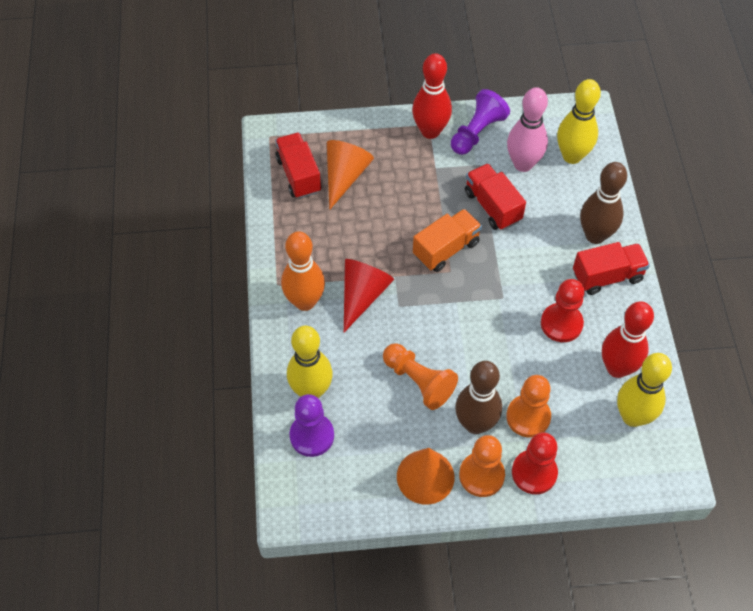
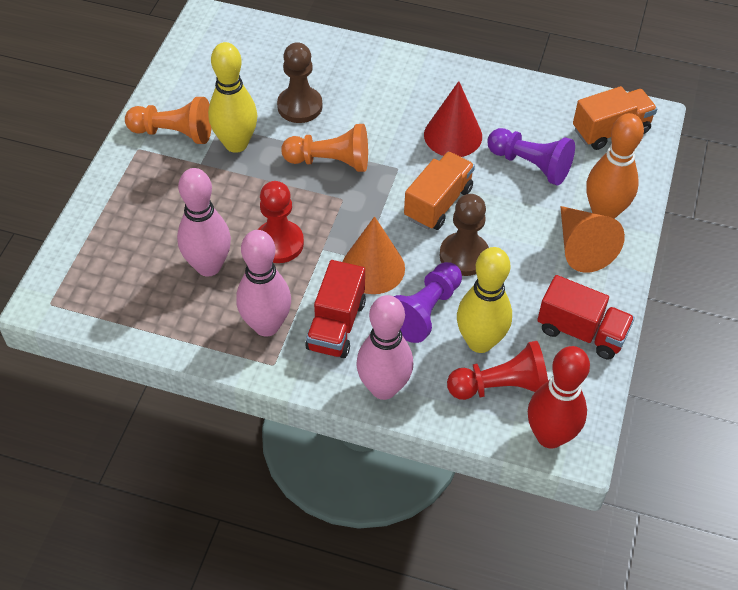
brown bowling pin: [455,361,502,434] [580,162,627,244] = 2 -> none = 0
brown pawn: none = 0 -> [277,42,322,123] [440,194,489,276] = 2
orange pawn: [383,343,458,410] [459,435,505,497] [506,375,551,438] = 3 -> [125,97,212,144] [281,124,368,172] = 2
orange truck: [413,209,482,272] = 1 -> [404,152,475,230] [573,86,657,150] = 2
pink bowling pin: [507,87,548,172] = 1 -> [177,168,231,277] [236,230,291,337] [356,295,413,400] = 3
red bowling pin: [412,53,452,139] [602,301,654,378] = 2 -> [528,346,590,449] = 1
red truck: [275,132,322,199] [465,163,526,230] [573,242,650,295] = 3 -> [305,260,366,358] [537,275,635,359] = 2
yellow bowling pin: [287,326,333,398] [557,79,601,164] [617,353,672,427] = 3 -> [208,42,257,153] [457,247,512,353] = 2

